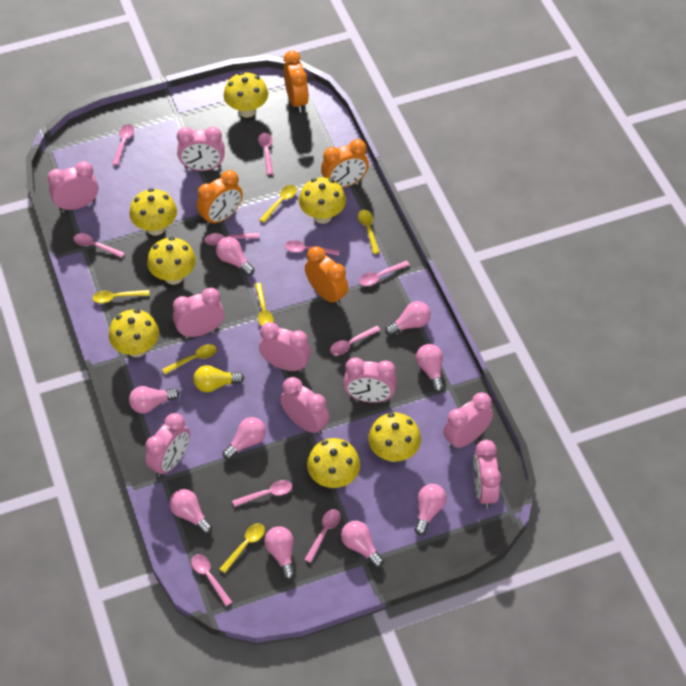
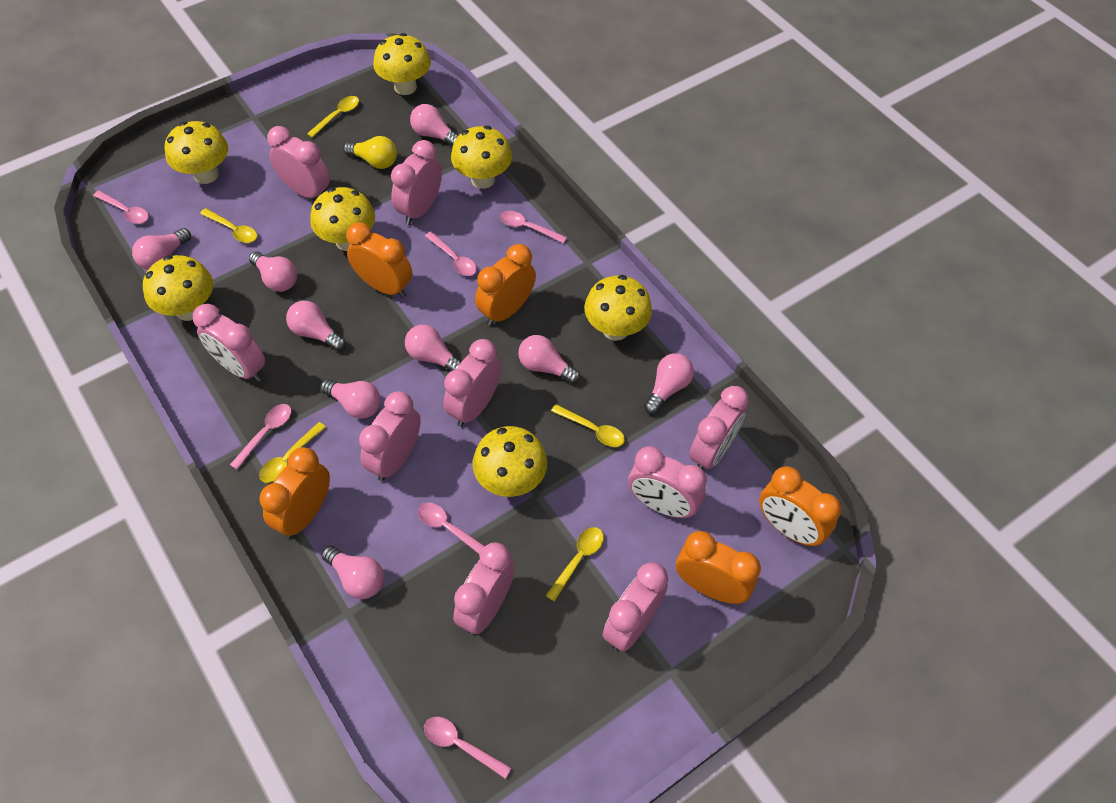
orange clock: [197,170,243,226] [283,51,309,113] [305,246,348,306] [321,139,369,188] = 4 -> [260,447,330,538] [346,222,412,298] [475,244,536,326] [676,531,761,604] [759,466,842,547] = 5
pink spoon: [73,233,125,258] [112,124,134,166] [191,554,232,606] [204,233,260,245] [232,480,292,507] [258,133,273,175] [285,240,340,256] [304,509,341,563] [330,326,381,355] [359,261,410,286] = 10 -> [93,190,149,224] [230,404,292,470] [418,503,485,555] [424,717,512,779] [425,232,477,276] [500,211,567,243] = 6
yellow spoon: [92,290,150,303] [162,344,217,374] [220,523,265,573] [255,283,274,326] [259,185,297,223] [358,210,380,254] = 6 -> [200,208,257,243] [259,422,326,483] [307,96,359,138] [545,527,604,602] [551,404,625,447] = 5

